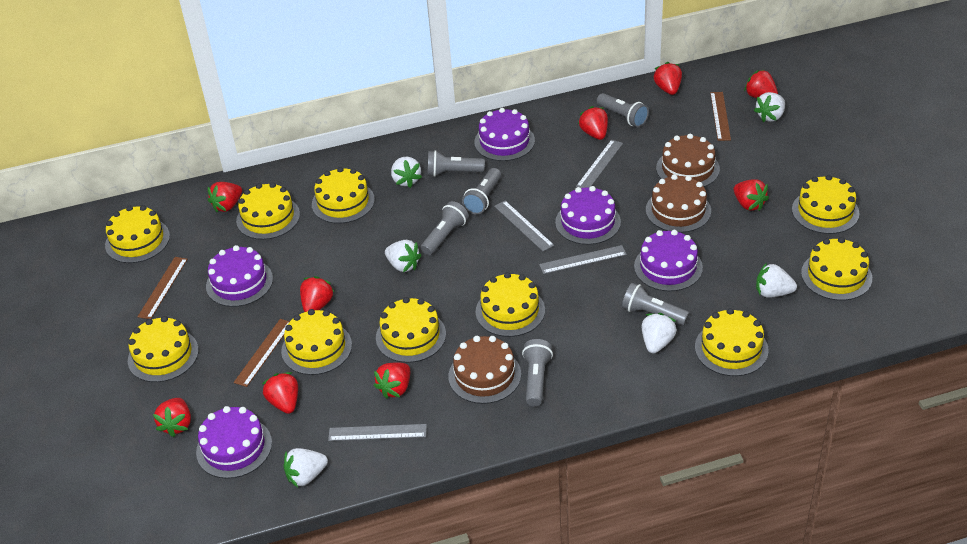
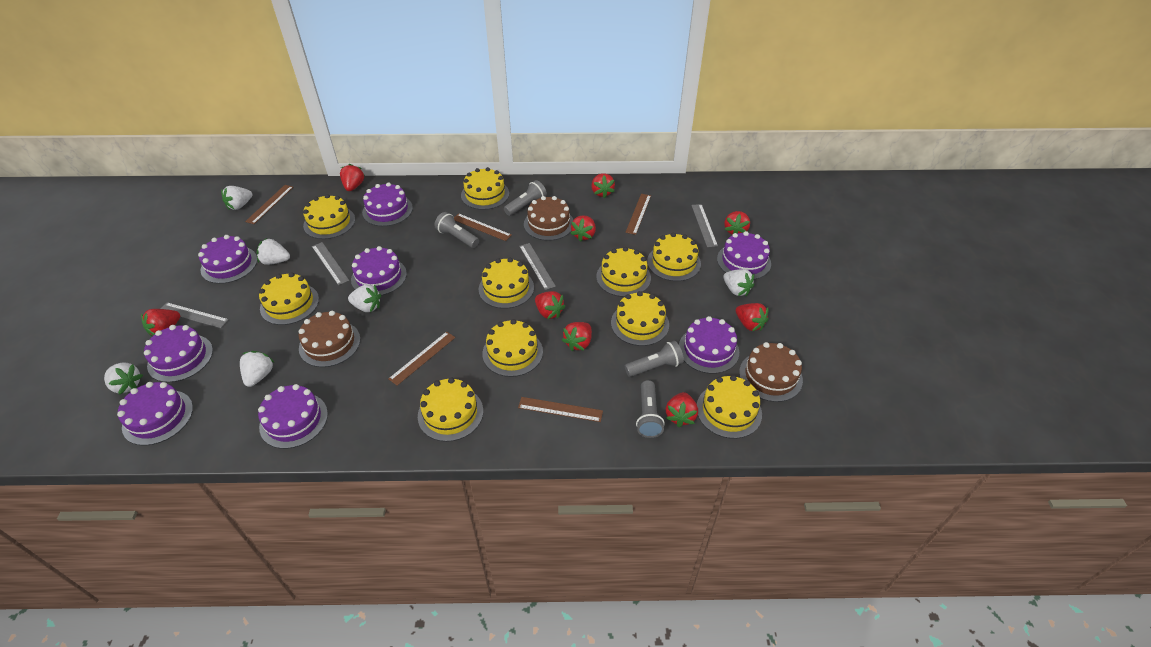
brown ruler: [138,257,188,319] [234,319,290,387] [710,92,731,141] = 3 -> [245,185,293,224] [388,331,455,386] [454,213,512,241] [518,397,603,422] [625,194,651,235] = 5
grey flashlight: [421,201,469,255] [428,150,485,177] [462,168,501,215] [522,339,553,406] [597,93,649,127] [622,283,689,326] = 6 -> [434,212,479,248] [504,180,547,216] [625,341,684,377] [636,380,665,438] = 4
purple cake: [196,406,272,479] [206,245,273,307] [474,108,535,161] [555,186,621,245] [634,230,703,291] = 5 -> [117,382,193,446] [144,325,213,382] [198,235,257,284] [258,384,328,449] [351,246,407,296] [362,182,413,226] [679,316,739,374] [717,231,771,279] = 8

